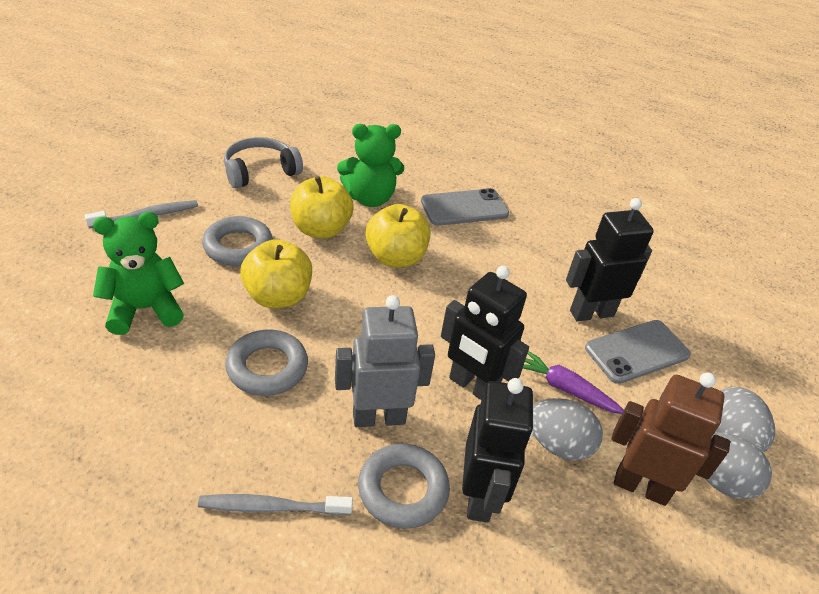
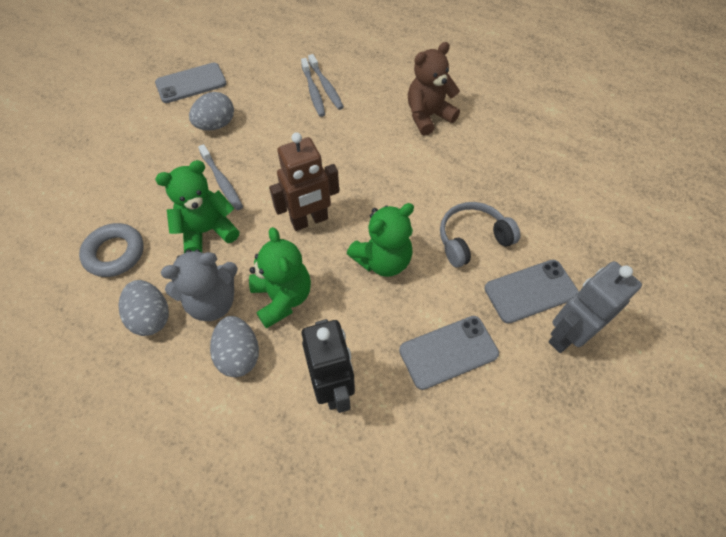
black robot: [441,266,529,400] [462,378,534,523] [566,198,654,321] = 3 -> [302,319,355,413] = 1
brown teddy bear: none = 0 -> [408,42,460,136] = 1
green teddy bear: [93,212,184,335] [337,124,404,207] = 2 -> [155,160,240,253] [249,227,311,329] [347,203,414,277] = 3
grey phone: [421,188,509,226] [585,320,691,384] = 2 -> [155,63,227,103] [399,316,499,390] [484,260,579,324] = 3
grey ring: [202,216,273,266] [225,329,308,396] [358,444,450,529] = 3 -> [79,223,144,277] = 1
grey teddy bear: none = 0 -> [161,249,238,321] = 1
grey toothbrush: [85,200,198,228] [198,494,353,516] = 2 -> [198,144,243,210] [301,58,325,117] [308,54,344,110] = 3
purple carrot: [523,351,624,414] = 1 -> none = 0
yellow apple: [240,239,312,308] [290,176,354,239] [366,204,430,267] = 3 -> none = 0

